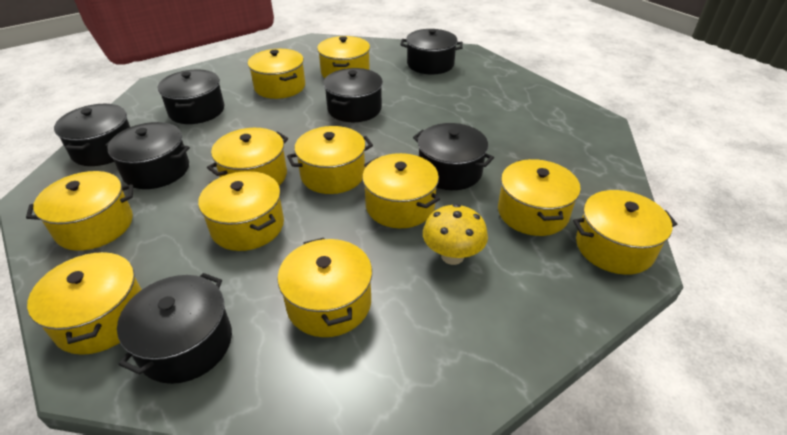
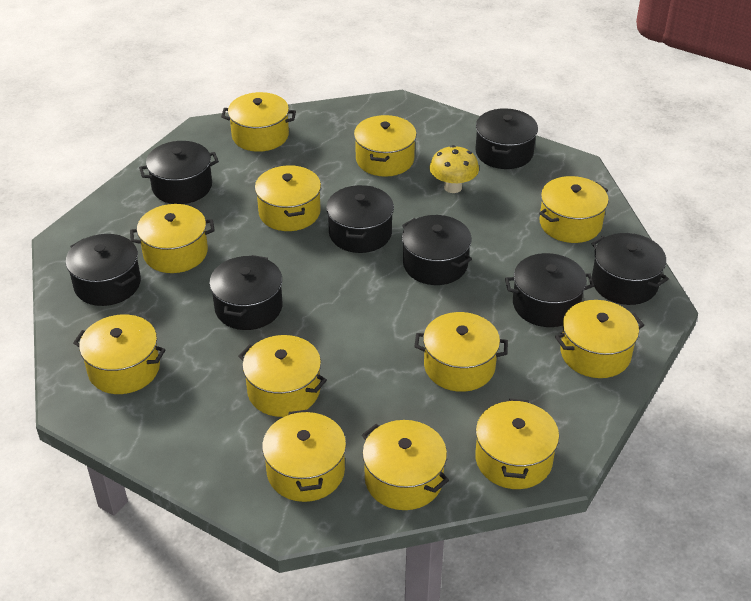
black pot: [54,104,130,166] [105,122,190,189] [117,273,232,384] [158,70,224,124] [324,68,383,122] [400,29,463,74] [413,123,494,190] = 7 -> [66,234,141,306] [139,141,219,204] [209,255,282,330] [326,185,394,253] [402,215,472,285] [475,108,538,169] [505,253,594,327] [591,233,669,305] = 8
yellow pot: [26,171,133,251] [27,251,142,355] [198,171,284,251] [207,128,288,185] [248,49,305,99] [277,238,372,337] [287,126,373,194] [317,36,370,78] [362,153,440,228] [498,159,581,236] [573,190,677,275] = 11 -> [73,314,166,394] [130,204,215,273] [221,92,296,152] [238,335,327,417] [255,165,321,231] [262,410,346,502] [354,115,417,177] [362,420,449,510] [415,312,508,392] [475,398,559,489] [539,176,609,243] [555,300,644,378] = 12

